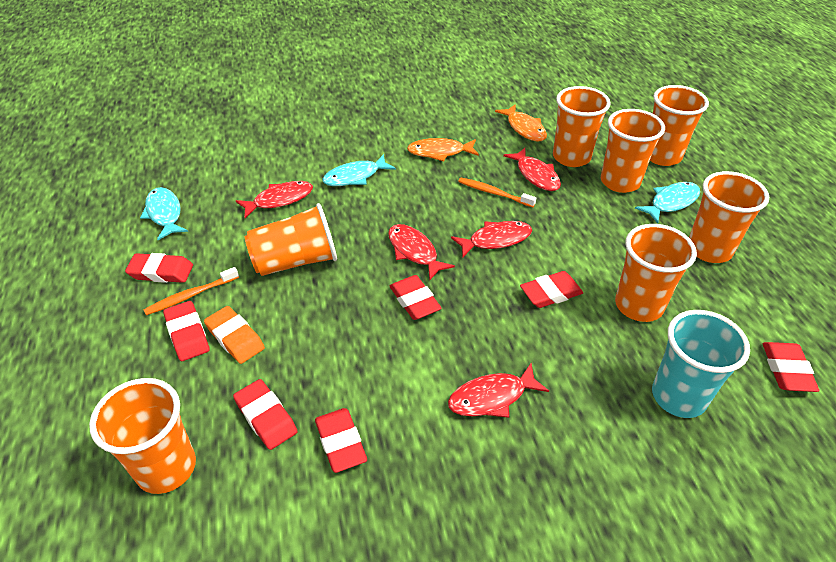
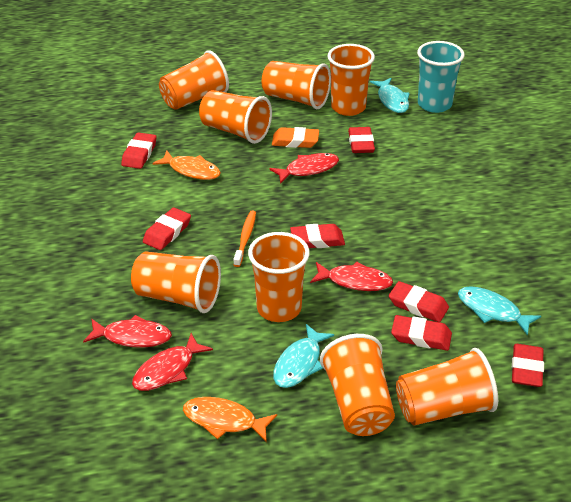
orange cup: [89,378,196,494] [245,203,337,276] [553,86,611,167] [601,109,665,193] [615,224,697,322] [650,85,709,166] [689,171,769,263] = 7 -> [131,252,221,313] [159,50,229,110] [199,90,272,144] [248,232,310,322] [262,61,331,109] [320,334,395,436] [327,44,375,116] [396,348,498,425] = 8
orange toothbrush: [144,267,239,315] [458,178,536,207] = 2 -> [234,211,256,267] = 1
red fish: [236,181,313,218] [388,224,455,280] [448,364,549,418] [451,221,532,257] [503,148,561,191] = 5 -> [83,315,172,347] [132,333,213,391] [269,153,339,184] [310,262,393,291] = 4

